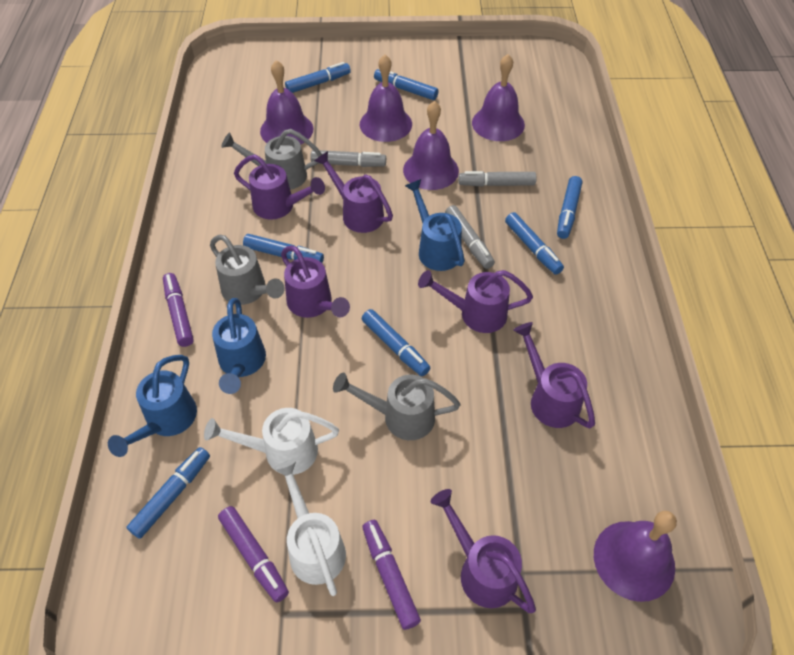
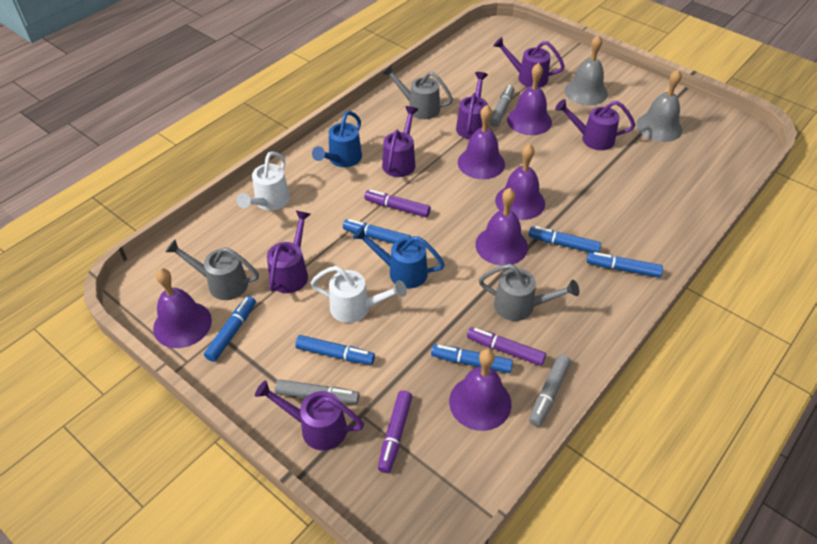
blue marker: [126,447,210,539] [243,234,324,263] [285,62,351,93] [362,309,430,376] [374,69,438,100] [505,212,564,275] [557,176,582,239] = 7 -> [204,296,256,362] [295,335,375,365] [343,219,411,244] [431,344,513,373] [529,226,601,253] [587,252,663,278] = 6
blue watering can: [108,355,197,457] [212,298,266,394] [405,179,465,271] = 3 -> [312,111,362,167] [353,226,445,289] = 2
grey bell: none = 0 -> [564,35,608,105] [636,69,682,142] = 2
purple bell: [260,60,313,145] [360,54,412,142] [403,101,459,190] [472,54,525,141] [594,511,677,602] = 5 -> [153,268,212,348] [449,349,512,431] [458,105,505,179] [475,188,528,266] [495,144,545,220] [507,63,552,135] = 6

